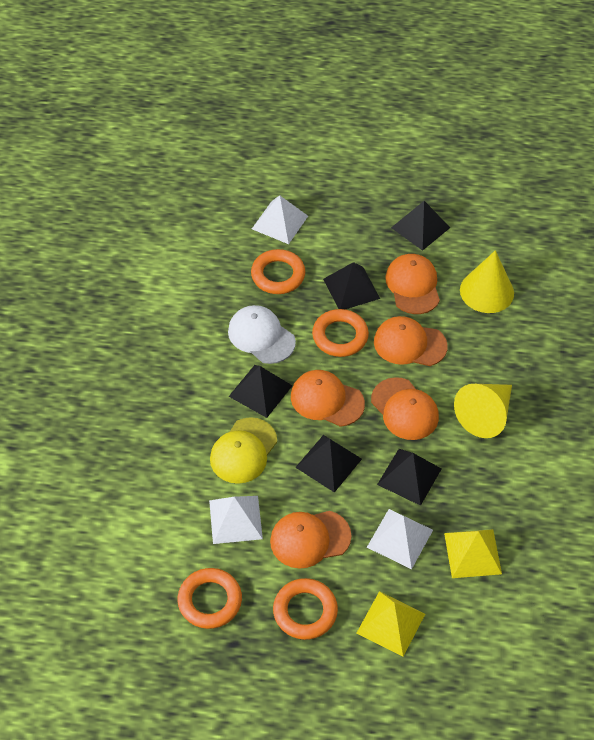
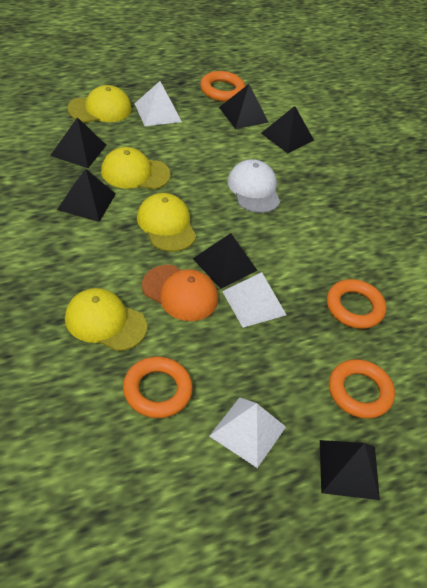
black pyramid: [228,365,293,418] [295,435,362,493] [323,262,380,309] [377,449,441,506] [391,201,450,251] = 5 -> [50,117,106,168] [57,169,116,222] [193,233,258,289] [219,84,269,129] [261,106,314,153] [320,440,380,500] = 6
orange cap: [270,511,352,569] [291,370,365,427] [371,377,439,440] [374,316,448,366] [385,254,440,314] = 5 -> [142,265,218,321] = 1
yellow cap: [210,417,277,484] = 1 -> [65,288,147,351] [67,85,131,123] [101,147,170,190] [137,193,196,252] = 4
yellow cone: [454,384,512,438] [460,250,514,313] = 2 -> none = 0
yellow pyramid: [357,591,425,657] [444,529,502,578] = 2 -> none = 0

